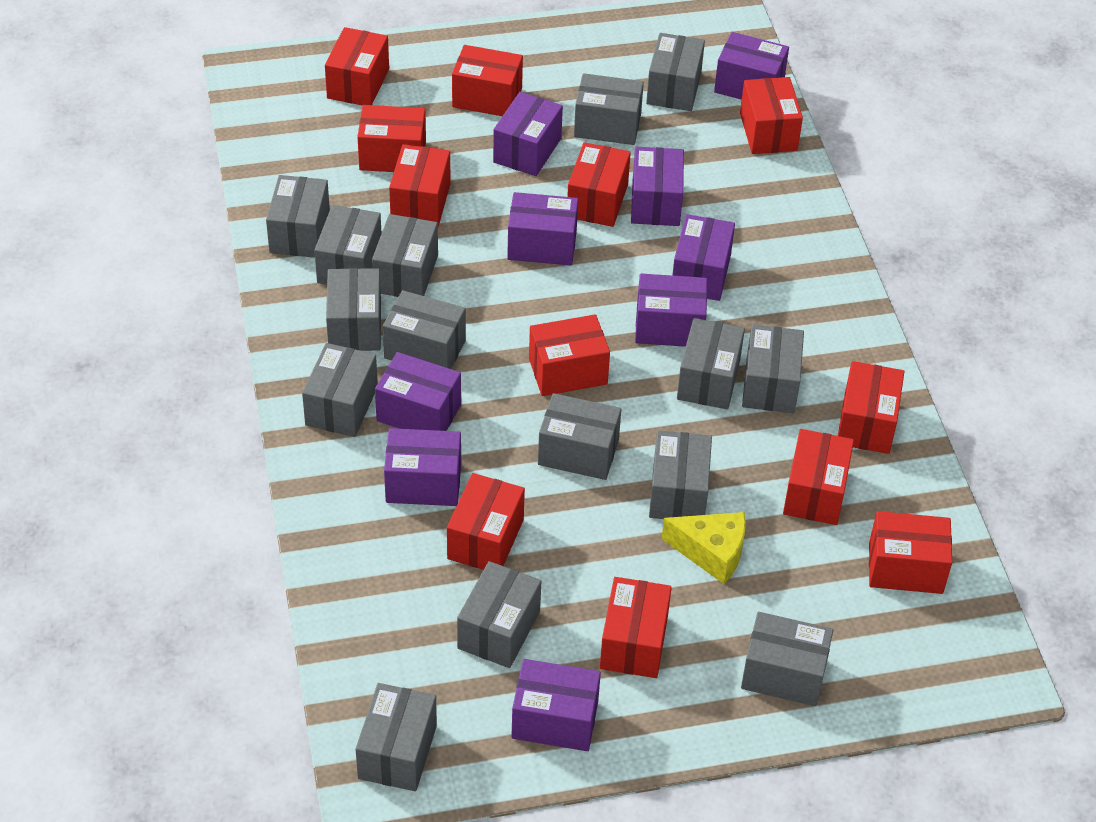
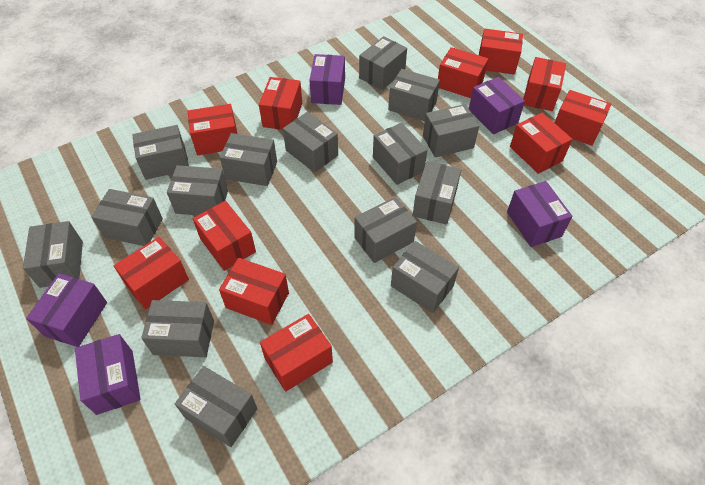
purple box: [375,352,461,431] [384,428,461,506] [493,92,563,176] [507,192,578,265] [511,659,601,751] [631,147,684,226] [635,274,707,347] [672,214,735,301] [714,32,789,100] = 9 -> [26,273,107,347] [75,334,141,415] [309,54,345,105] [469,77,525,134] [507,181,572,247] = 5
red box: [325,27,389,106] [358,105,426,172] [389,144,451,227] [447,473,525,570] [452,45,523,116] [529,314,610,396] [567,142,631,227] [600,577,672,678] [740,77,803,154] [783,429,854,525] [838,361,904,454] [869,511,952,594] = 12 -> [114,237,189,309] [188,104,238,155] [193,201,256,271] [219,258,289,325] [259,77,302,130] [260,314,333,392] [438,47,488,98] [479,29,523,75] [510,113,572,174] [523,57,566,111] [555,90,611,146] = 11
yellow cheese: [662,512,746,584] = 1 -> none = 0

